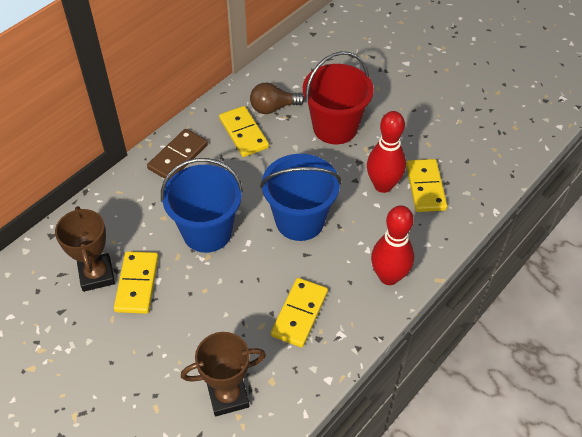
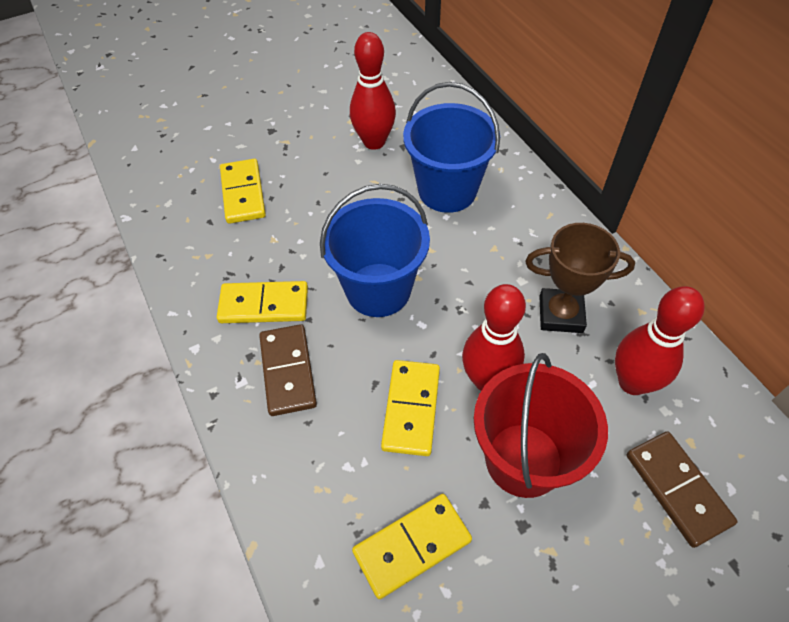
brown domino: [147,129,208,181] = 1 -> [259,324,317,416] [627,431,738,548] = 2
brown light bulb: [250,83,305,114] = 1 -> none = 0
brown trophy: [55,206,115,292] [181,332,266,416] = 2 -> [525,223,635,333] = 1
red bowling pin: [367,111,406,193] [371,205,414,285] = 2 -> [350,32,396,150] [462,284,526,391] [615,286,705,395] = 3

